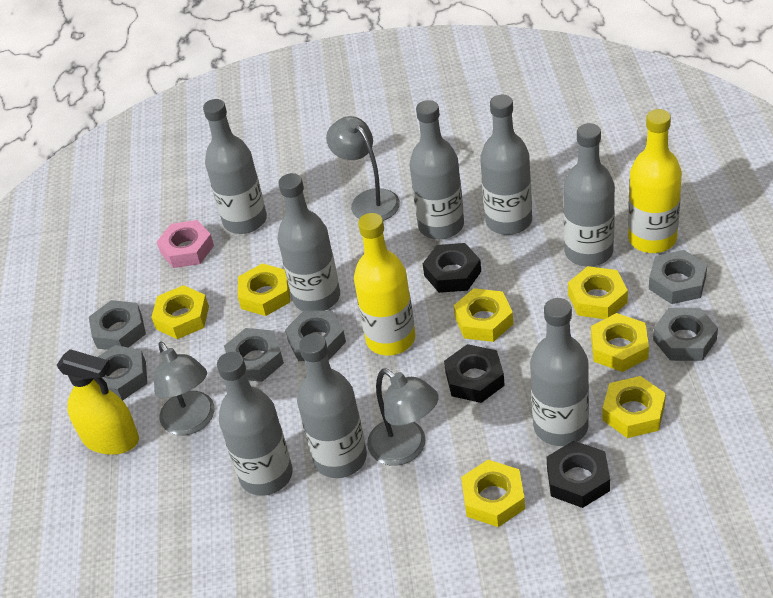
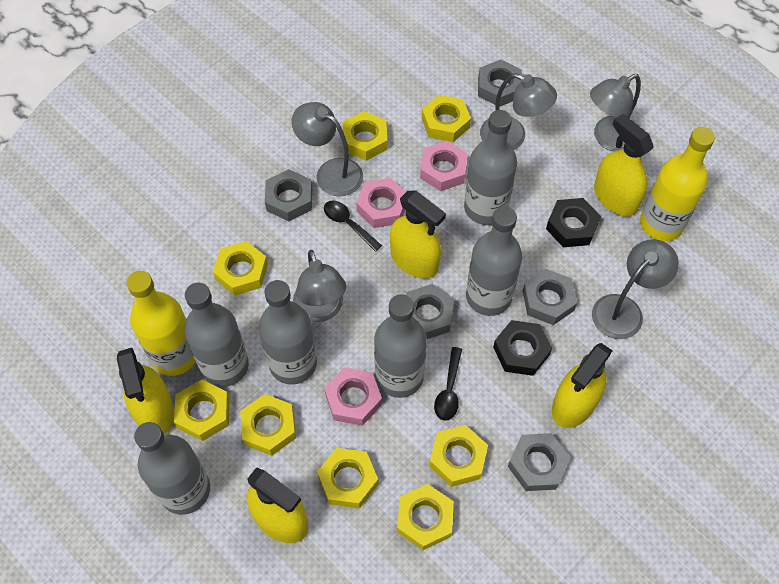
black nut: [423,243,481,293] [444,344,505,403] [547,441,610,508] = 3 -> [493,320,552,376] [546,198,601,247] = 2
black spoon: none = 0 -> [324,201,382,252] [434,347,462,421] = 2
grey bottle: [203,99,267,234] [217,352,293,496] [277,173,340,311] [297,333,367,478] [410,100,464,239] [480,94,532,235] [530,298,589,446] [563,123,615,267] = 8 -> [134,422,210,515] [184,283,249,387] [259,280,317,385] [374,294,427,398] [464,110,517,225] [466,206,522,316] = 6
grey lamp: [154,341,215,435] [326,116,400,221] [367,369,439,466] = 3 -> [291,102,363,196] [293,250,346,322] [480,73,557,150] [590,74,641,151] [592,239,679,339] = 5
grey nut: [89,300,146,350] [98,345,147,400] [224,328,284,382] [285,311,346,361] [649,250,707,304] [653,308,718,361] = 6 -> [265,169,312,221] [406,284,455,339] [478,59,522,106] [508,433,570,491] [523,269,577,325] = 5
pink nut: [157,220,214,268] = 1 -> [324,367,382,426] [356,178,406,228] [420,141,468,191] = 3
yellow nut: [151,285,209,339] [238,263,290,316] [454,288,513,342] [461,460,525,527] [568,266,628,319] [591,313,649,372] [602,376,666,438] = 7 -> [174,379,229,441] [213,241,268,296] [240,394,296,456] [317,448,378,508] [343,111,387,161] [397,484,454,550] [422,95,471,142] [429,425,488,487] = 8
yellow spray bottle: [57,349,139,455] = 1 -> [117,348,174,434] [247,467,309,543] [390,190,446,279] [552,343,613,428] [594,114,654,217] = 5

